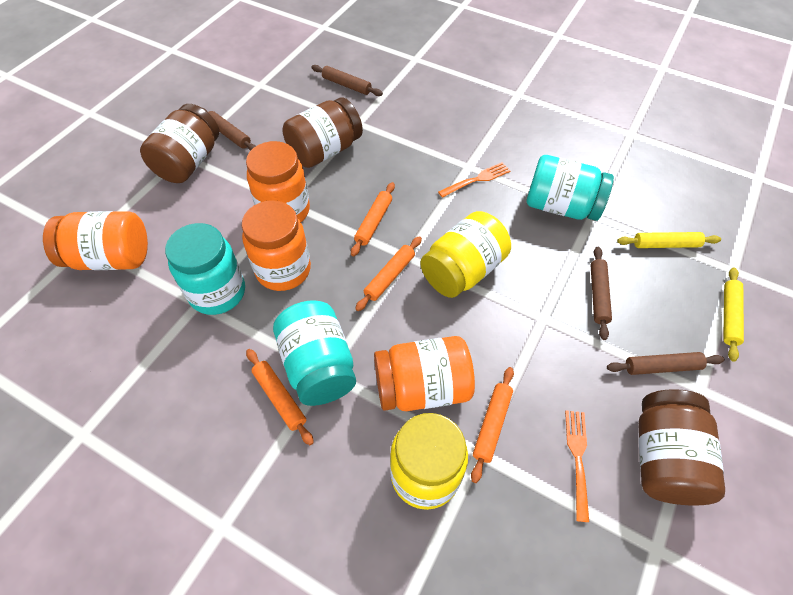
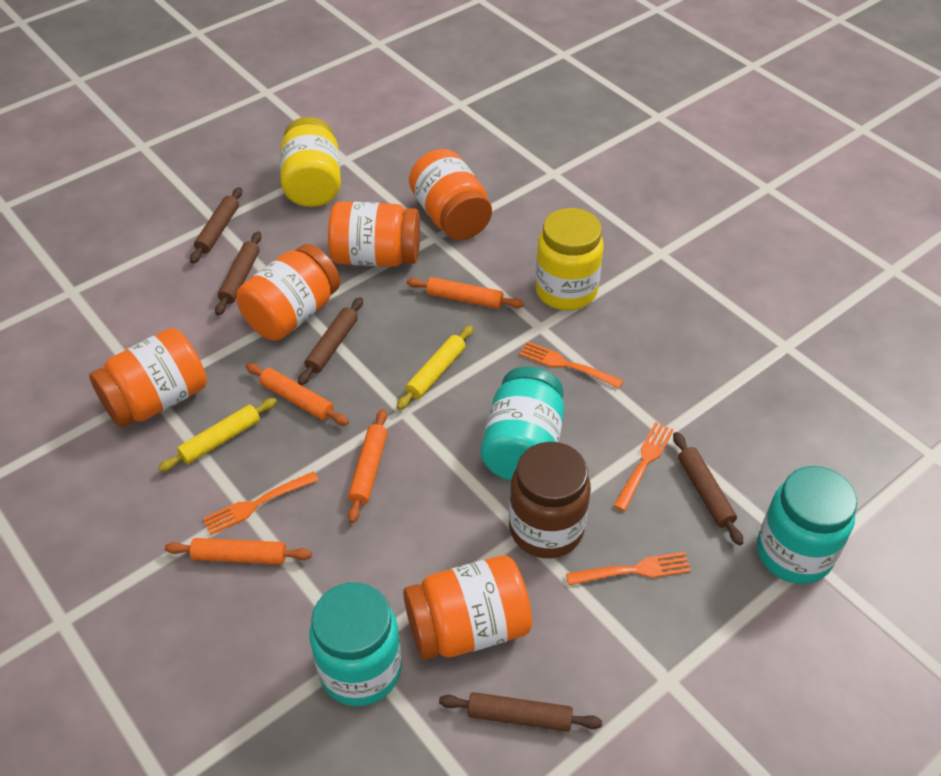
brown jar: [140,104,219,183] [282,97,363,168] [638,389,725,506] = 3 -> [509,442,591,558] = 1
brown rolling pin: [203,108,256,151] [311,65,383,96] [591,247,612,340] [607,352,725,375] = 4 -> [190,187,242,264] [215,231,261,316] [298,297,363,385] [439,692,602,732] [673,432,743,545] = 5
orange fork: [438,162,510,198] [565,411,589,522] = 2 -> [203,471,319,535] [519,341,624,388] [566,552,691,585] [614,422,674,511] = 4
orange jar: [43,211,148,270] [242,200,311,291] [246,141,310,222] [374,336,475,411] = 4 -> [89,328,207,428] [236,244,340,341] [328,201,420,267] [403,555,532,660] [409,149,492,240] = 5

